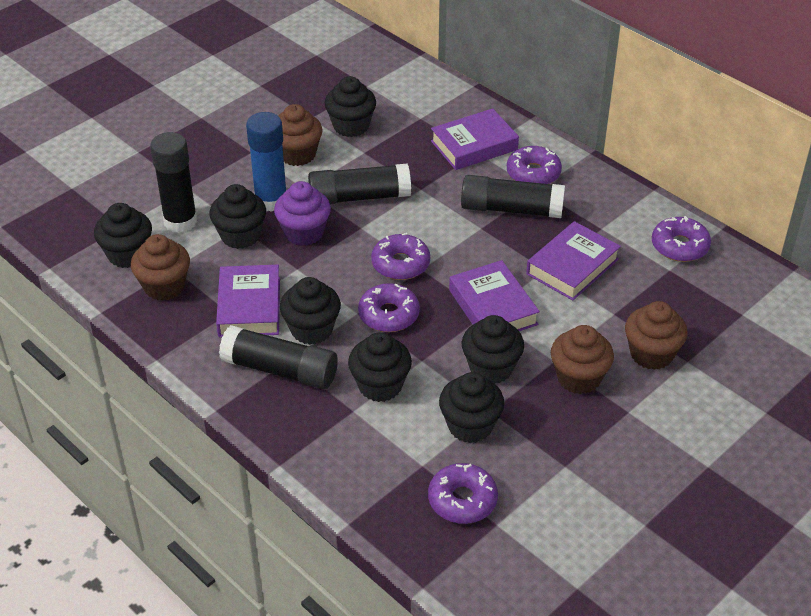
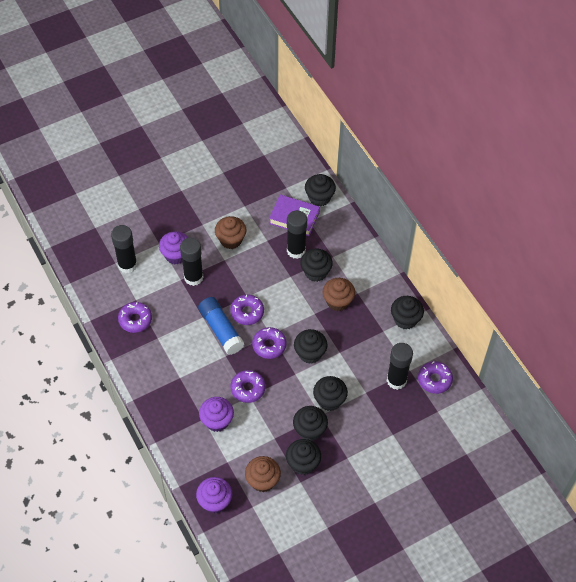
brown cupcake: [131,234,190,301] [279,104,323,166] [551,325,614,394] [625,301,688,370] = 4 -> [215,216,246,249] [245,456,281,492] [323,278,355,311] = 3
purple book: [216,265,280,337] [431,108,519,170] [449,260,540,331] [526,221,621,301] = 4 -> [269,195,320,236] = 1
purple cupcake: [274,181,331,246] = 1 -> [159,231,188,264] [196,477,232,513] [199,397,234,432] = 3

